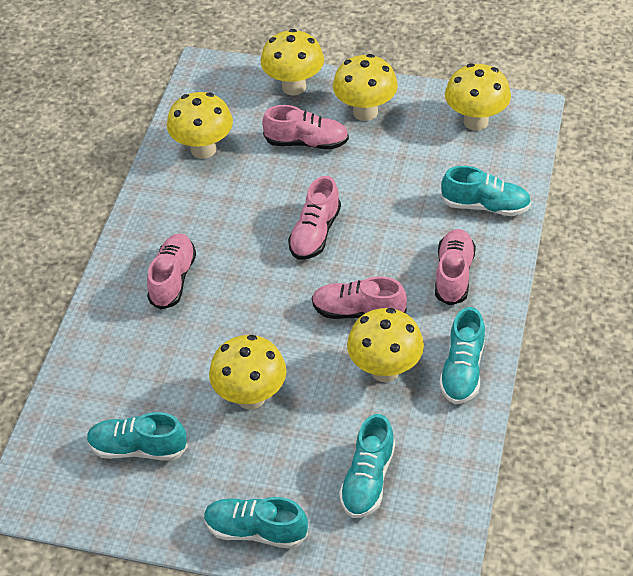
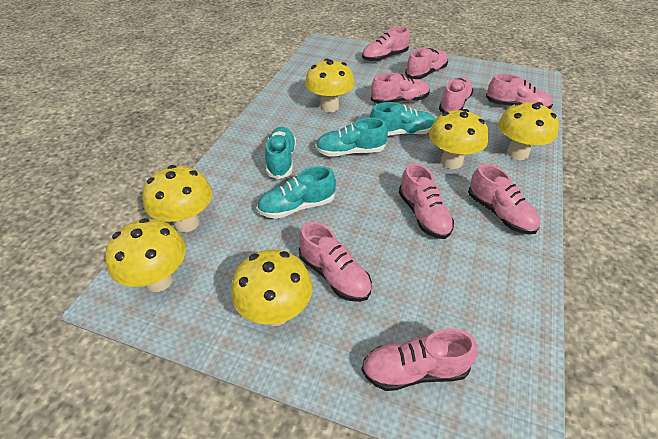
pink shoe: [147,234,196,310] [262,105,349,150] [288,176,341,260] [312,277,407,319] [435,229,476,305] = 5 -> [299,222,372,302] [361,329,478,391] [362,26,410,62] [371,73,430,104] [399,163,454,239] [405,48,448,79] [439,77,473,113] [468,164,540,235] [486,74,553,109] = 9
turquoise shoe: [87,412,188,461] [204,497,308,549] [339,414,395,518] [439,307,485,404] [441,166,531,216] = 5 -> [257,166,336,219] [265,127,296,179] [315,118,388,157] [370,102,435,136] = 4

